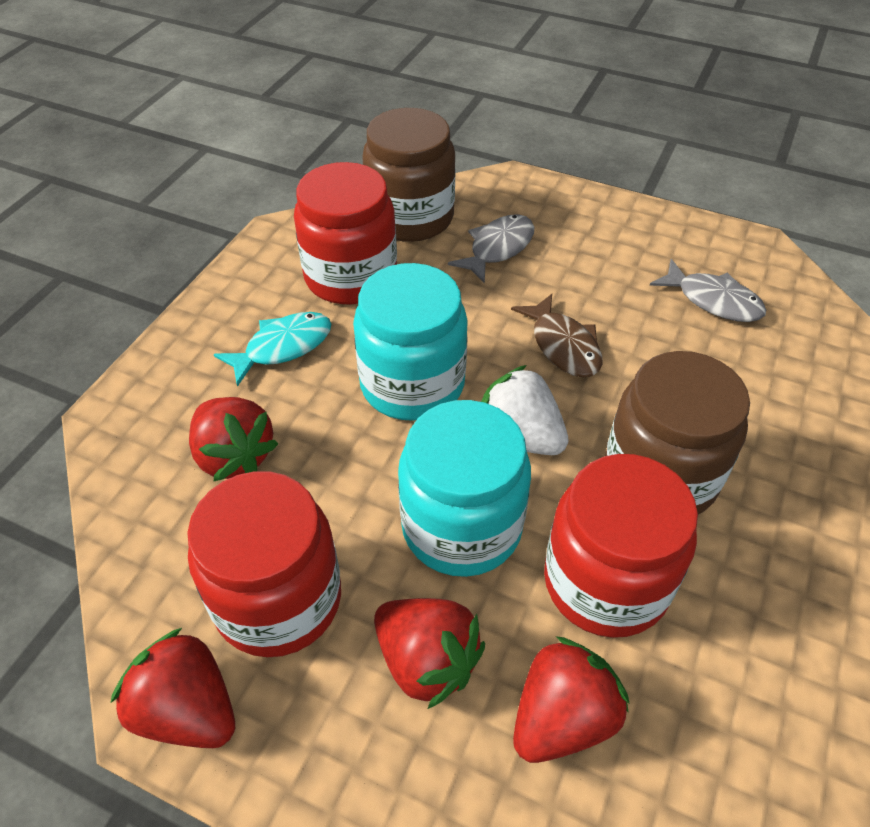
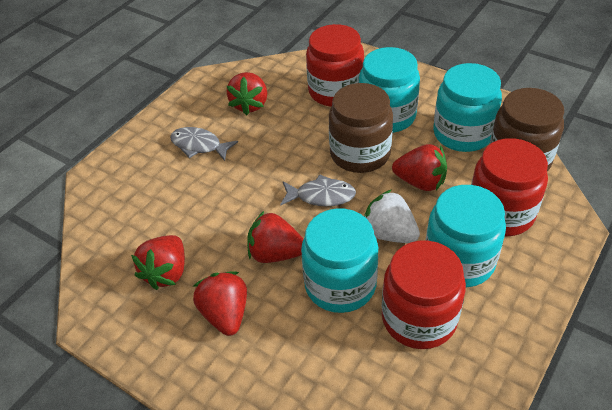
brown fish: [511,294,603,377] = 1 -> none = 0
red strawberry: [111,628,235,748] [189,397,278,481] [374,598,485,709] [513,636,630,763] = 4 -> [131,235,185,290] [192,271,247,336] [226,72,267,115] [247,211,303,263] [392,144,447,191] = 5
turquoise fish: [214,312,331,387] = 1 -> none = 0
turquoise jar: [353,263,468,421] [398,400,531,577] = 2 -> [301,209,378,313] [359,47,420,133] [425,185,506,287] [433,63,502,152] = 4

